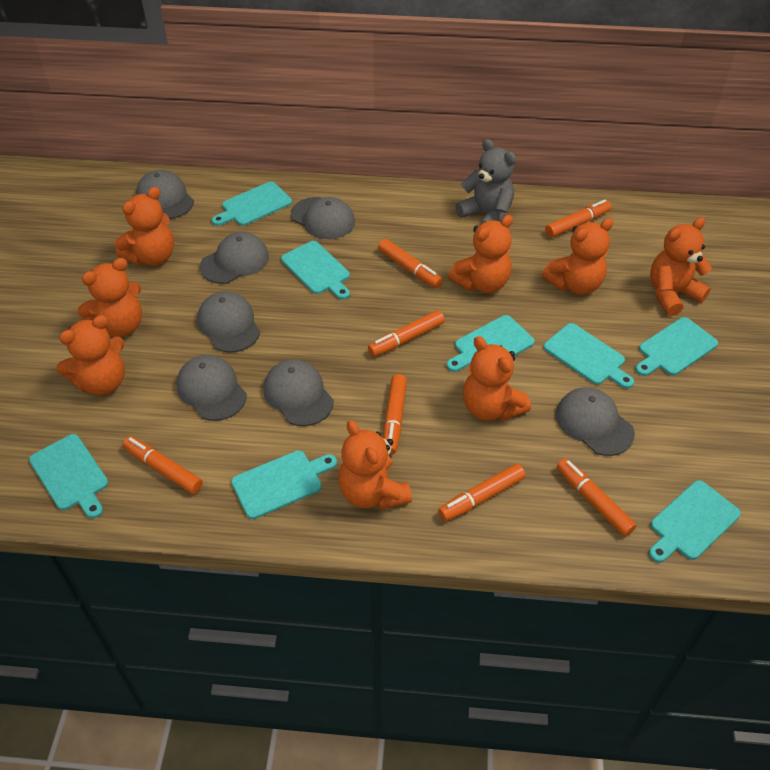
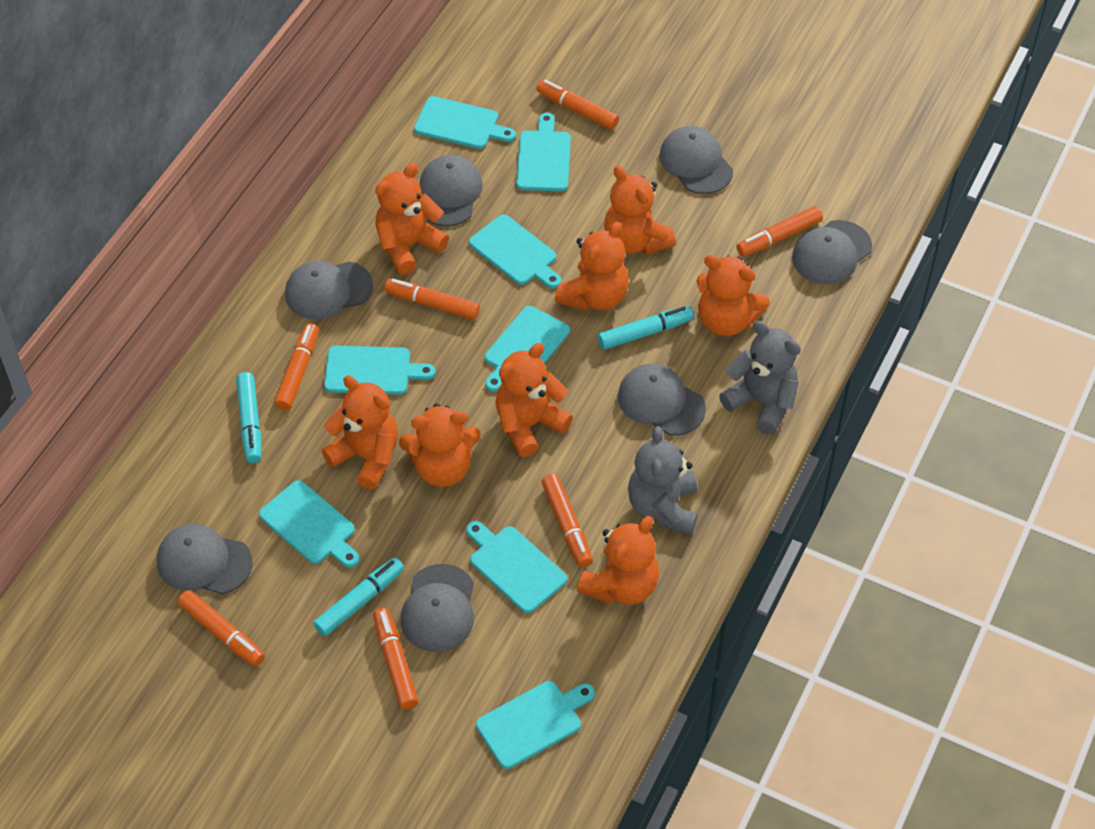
grey teddy bear: [455,139,516,225] = 1 -> [628,426,698,535] [719,321,801,435] = 2
turquoise marker: none = 0 -> [236,372,261,463] [313,557,404,636] [598,306,694,350] = 3

